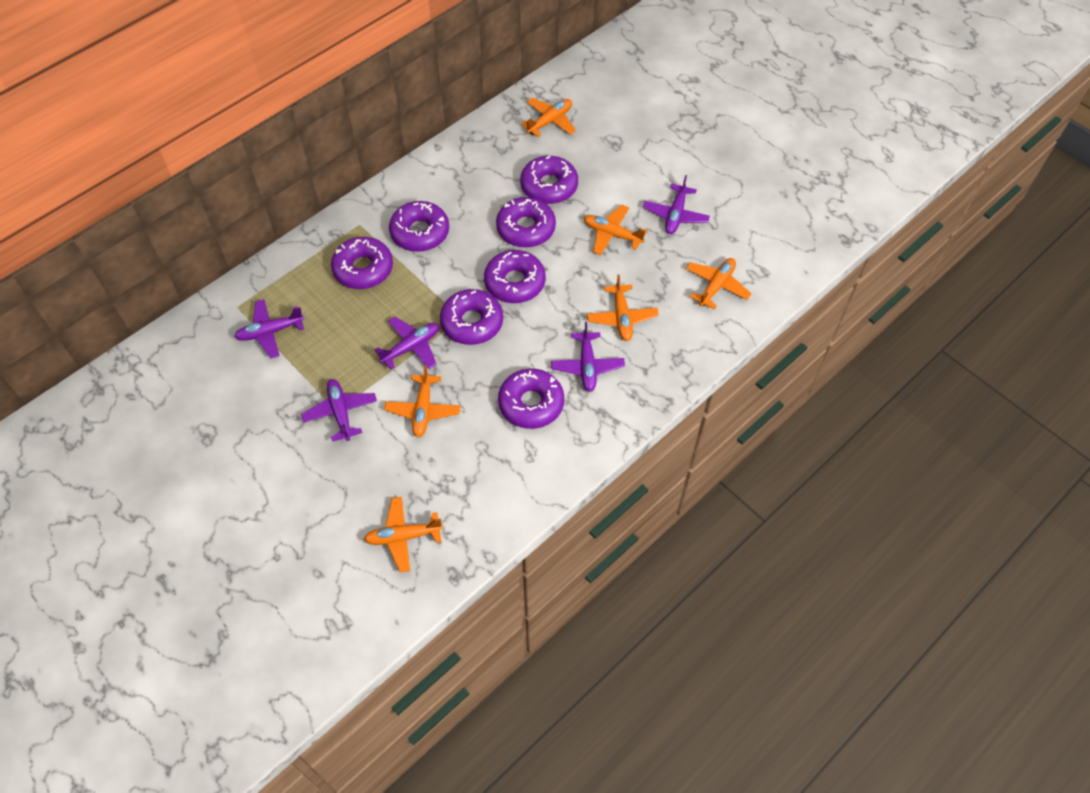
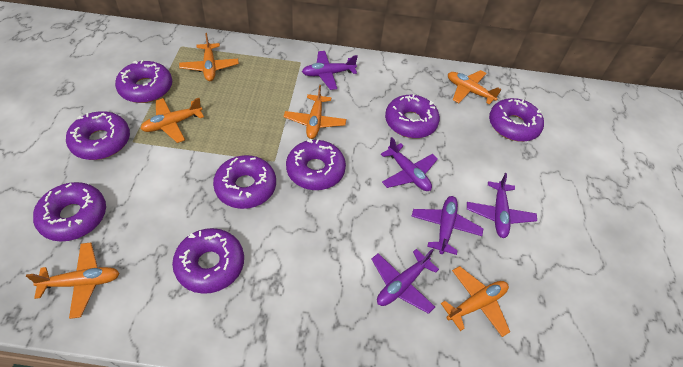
purple donut: [331,237,393,289] [389,201,449,252] [440,289,503,345] [484,250,546,303] [496,197,556,248] [498,368,564,429] [520,156,578,204] = 7 -> [33,182,106,241] [66,111,130,160] [115,60,172,103] [172,228,244,294] [213,155,276,209] [286,139,346,190] [385,95,440,138] [489,98,544,142] = 8

